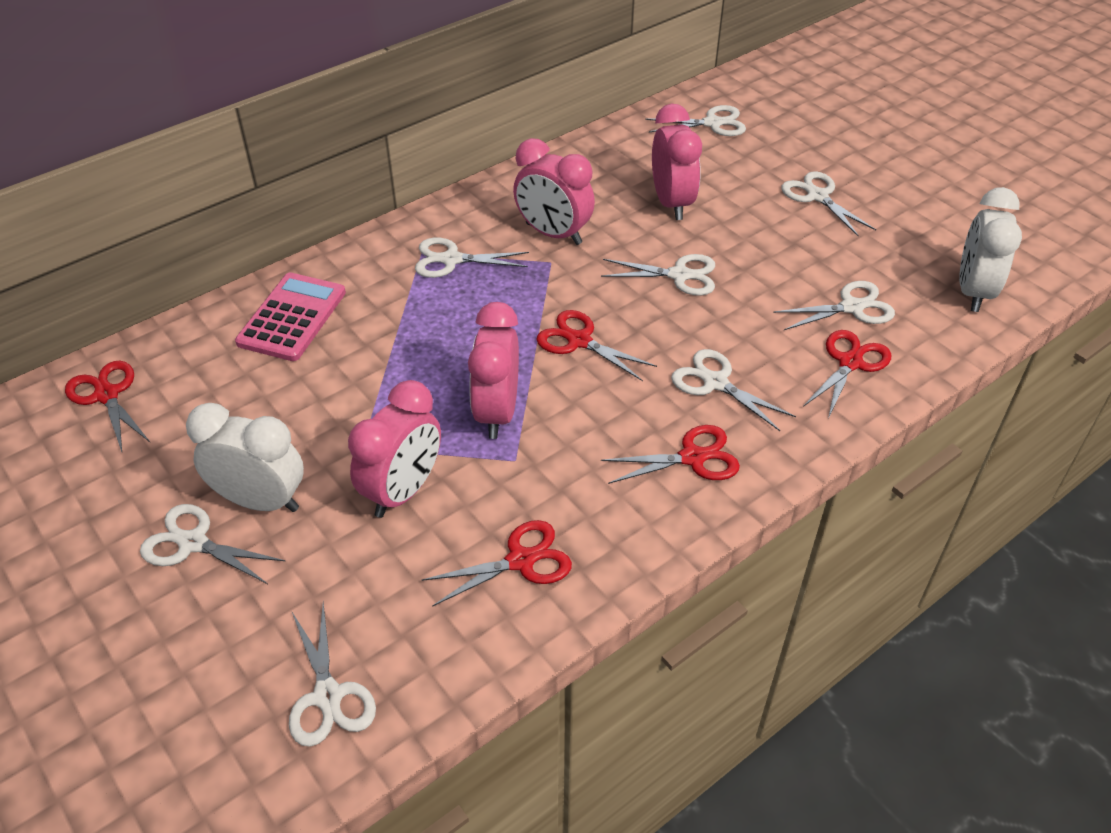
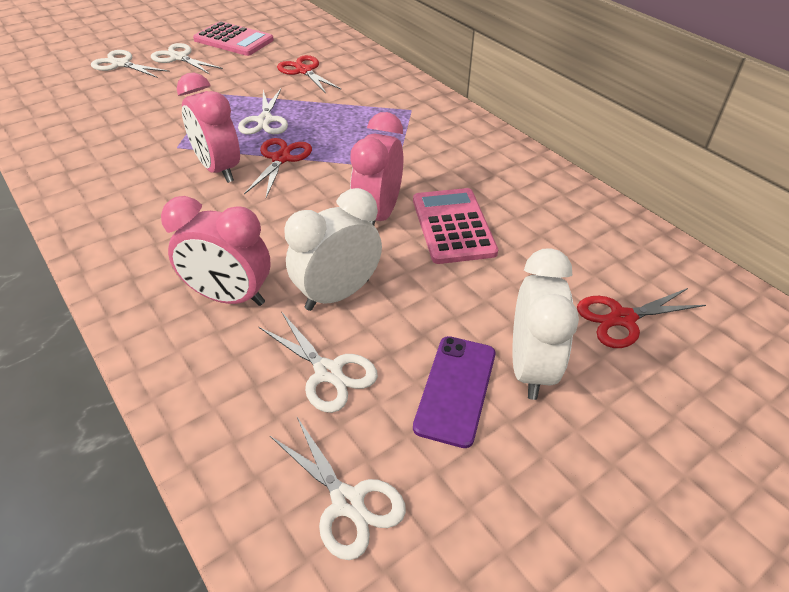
pink calculator: [235,272,346,361] = 1 -> [193,21,274,56] [413,188,498,264] = 2
pink clock: [348,380,441,518] [468,302,519,439] [513,138,595,245] [652,104,702,220] = 4 -> [161,196,270,306] [177,73,240,183] [350,112,403,225] = 3
purple phone: none = 0 -> [413,336,496,448] = 1
red scissors: [65,361,151,452] [422,520,572,607] [536,310,657,381] [601,425,740,484] [803,330,891,419] = 5 -> [244,138,312,198] [277,55,342,93] [577,288,706,348] = 3
white scissors: [140,504,285,584] [289,602,376,747] [415,238,529,278] [601,254,715,296] [645,105,746,136] [671,349,796,431] [773,281,895,330] [782,171,876,237] = 8 -> [91,50,170,78] [151,43,223,74] [238,89,288,134] [259,311,378,413] [270,417,406,560] = 5

